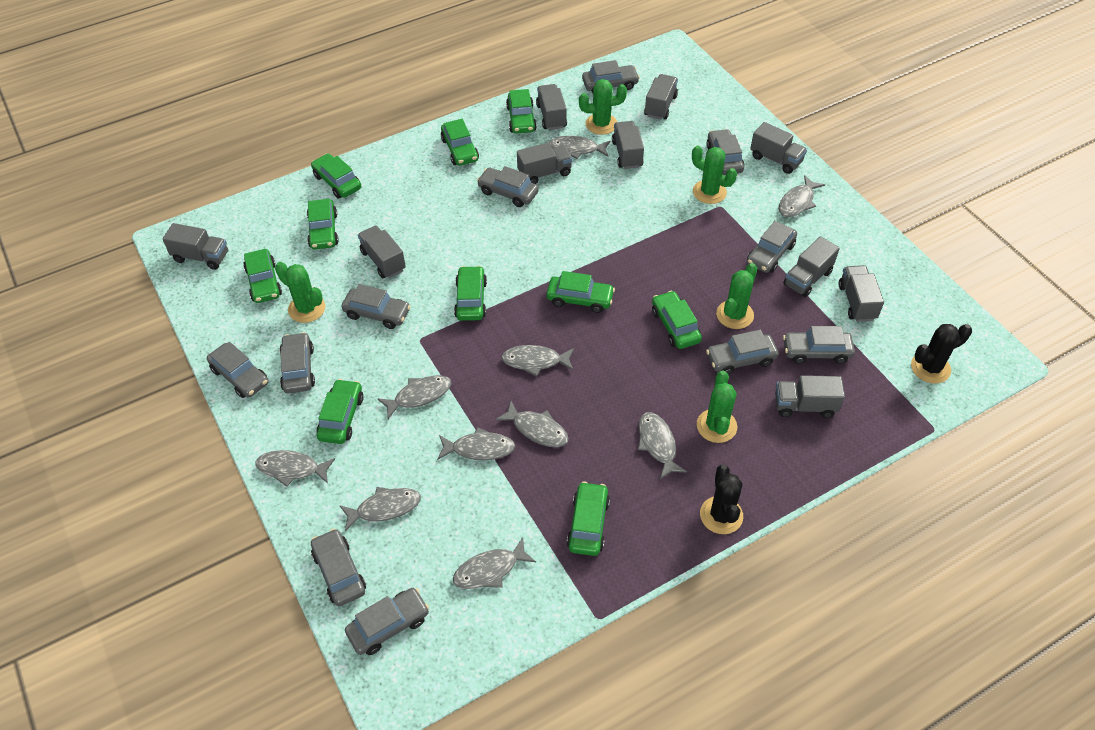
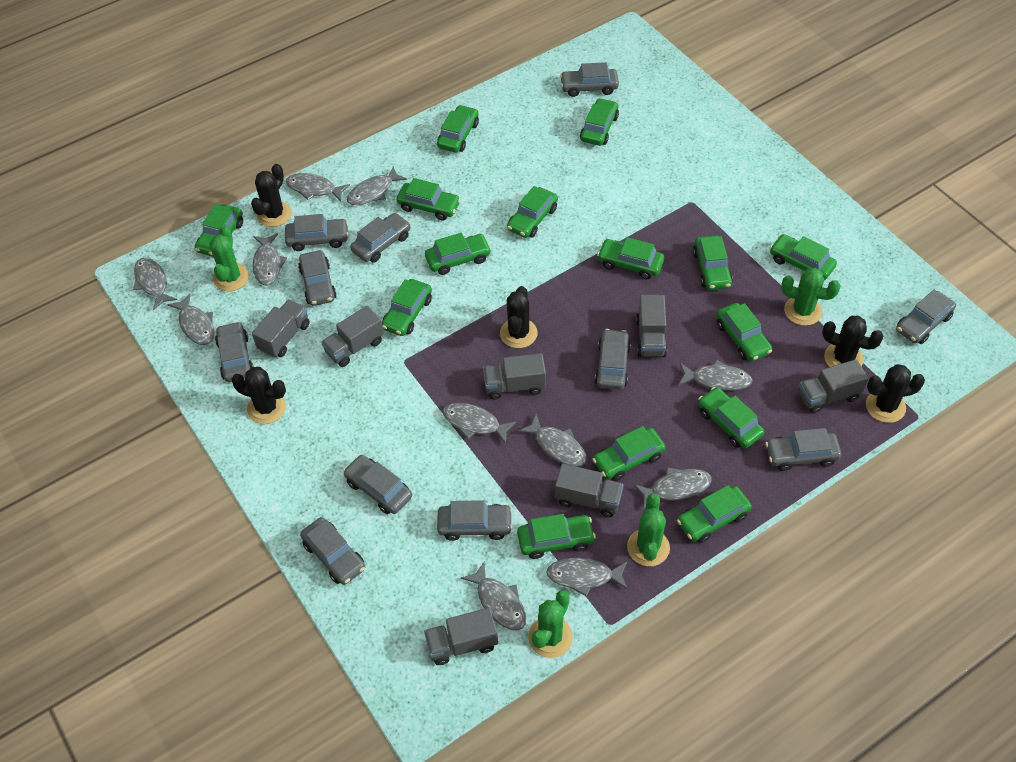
black cactus: [700,465,743,534] [911,324,972,383] = 2 -> [231,367,286,424] [251,164,292,227] [500,286,538,348] [822,316,883,367] [866,364,925,423] = 5
green cactus: [275,262,325,323] [579,79,627,135] [692,146,737,204] [696,371,737,443] [716,263,757,329] = 5 -> [209,225,249,291] [528,590,573,658] [627,494,670,566] [781,268,841,326] = 4
green car: [243,249,282,303] [307,199,339,249] [311,154,361,198] [317,379,364,444] [441,119,479,166] [454,266,487,321] [506,89,537,134] [546,271,615,313] [567,481,610,556] [652,291,702,349] = 10 -> [195,204,243,257] [382,279,432,336] [397,178,461,221] [425,233,491,275] [437,105,479,153] [507,186,558,238] [517,514,596,559] [580,98,619,146] [592,426,666,481] [597,237,664,279] [677,485,752,543] [693,235,733,290] [698,387,764,448] [716,303,772,361] [770,234,837,280] = 15
grey fish: [256,450,335,487] [339,487,421,531] [377,375,452,419] [437,427,515,461] [453,537,536,589] [495,401,569,447] [501,345,574,376] [549,136,610,159] [638,412,687,479] [779,175,825,217] = 10 -> [133,258,177,310] [167,293,215,345] [253,233,287,286] [286,173,350,201] [347,166,407,205] [443,403,517,444] [461,561,526,631] [518,414,587,467] [546,558,627,597] [634,467,712,509] [678,360,753,391] = 11
grey truck: [163,223,228,270] [358,225,406,278] [517,143,573,184] [536,84,567,130] [612,121,644,169] [644,74,678,120] [750,122,807,174] [775,375,845,418] [783,236,840,297] [839,265,884,322] = 10 -> [252,299,310,358] [321,305,384,367] [424,608,498,665] [483,353,546,399] [555,463,624,517] [636,295,667,357] [799,359,869,413] = 7

